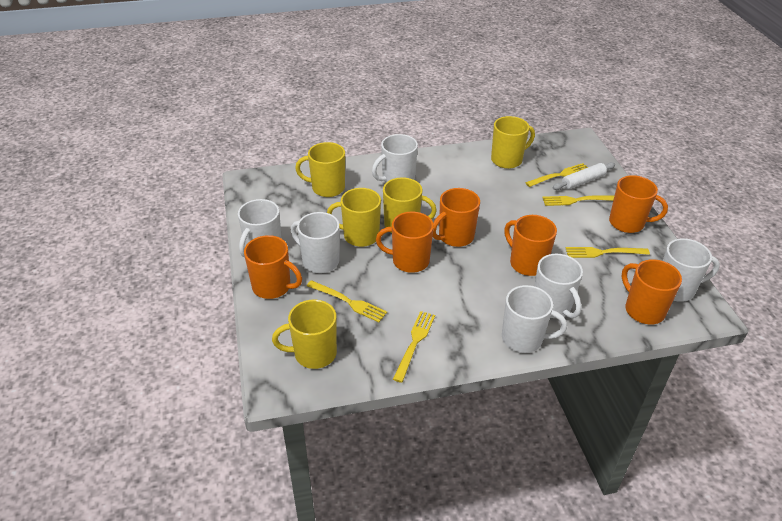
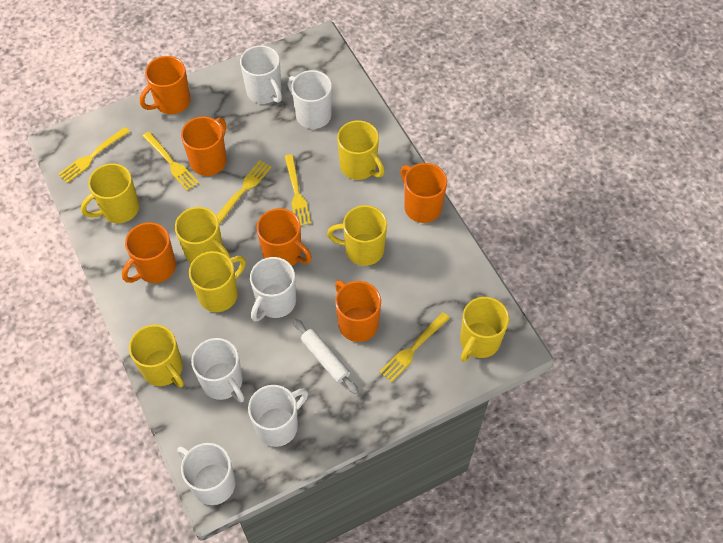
yellow mug: [272,299,337,369] [295,142,345,197] [327,188,381,247] [383,177,437,233] [491,116,535,169] = 5 -> [81,163,139,223] [129,325,184,387] [175,207,230,264] [189,251,246,312] [327,205,387,266] [337,120,385,180] [460,297,509,362] = 7

